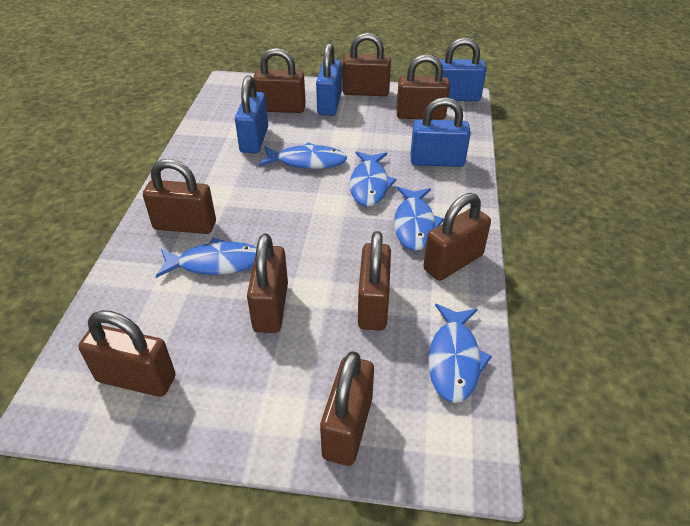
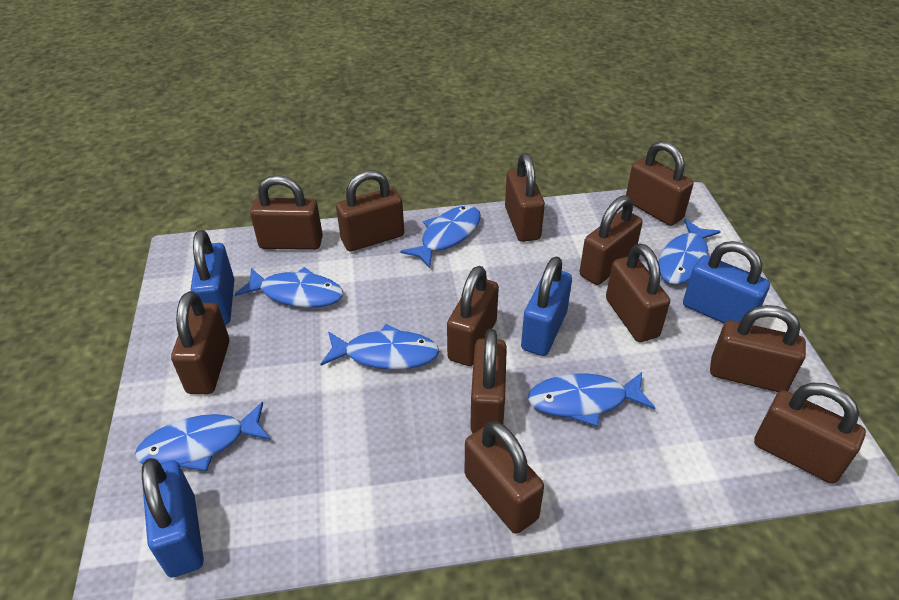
blue fish: [156,238,256,278] [259,142,347,169] [350,151,397,207] [394,187,444,251] [429,304,492,403] = 5 -> [135,402,271,471] [235,267,343,308] [321,324,440,369] [400,206,481,268] [528,372,655,426] [658,219,721,284] = 6
brown padlock: [78,310,176,397] [143,159,216,234] [247,234,288,333] [253,48,306,113] [320,351,374,466] [342,33,391,96] [358,231,391,330] [397,54,450,120] [423,193,491,281] = 9 -> [171,291,230,394] [250,175,323,250] [336,170,404,251] [447,266,499,366] [465,421,544,534] [470,329,507,433] [505,153,545,242] [580,195,643,285] [606,243,670,342] [626,141,693,226] [710,305,806,392] [754,383,866,484] = 12

